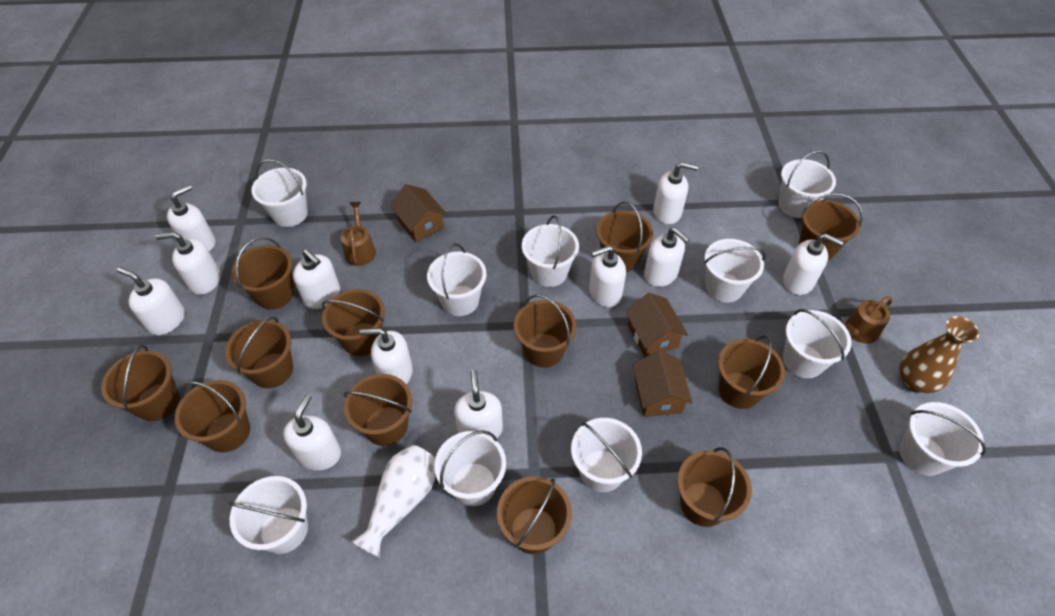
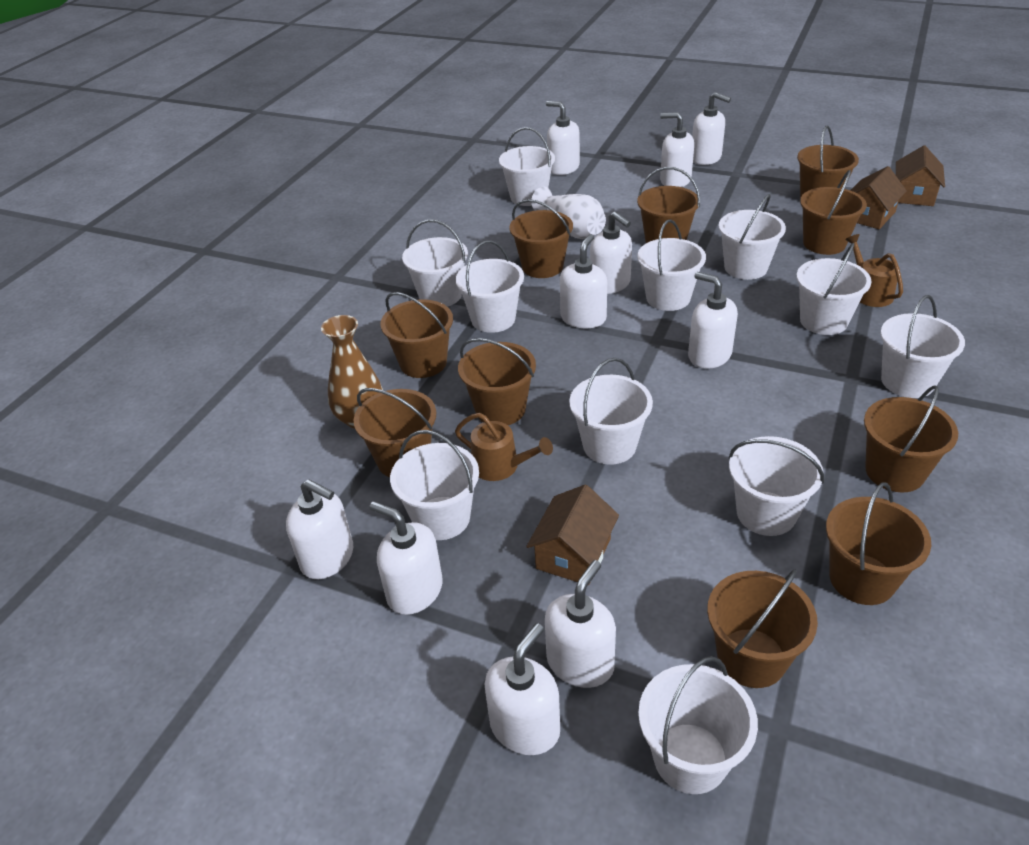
brown bucket: [101,345,180,421] [175,380,250,452] [225,317,293,388] [232,237,294,309] [322,289,385,356] [344,374,412,446] [497,476,572,554] [514,295,576,368] [596,202,653,272] [677,447,752,527] [718,335,785,409] [799,193,863,260] = 12 -> [353,388,436,477] [380,292,453,378] [458,338,536,425] [509,199,573,278] [637,167,700,243] [707,570,818,688] [797,126,859,198] [800,170,867,255] [826,482,931,605] [864,385,958,492] = 10
white bucket: [228,476,308,554] [251,159,308,227] [427,243,486,316] [434,430,506,506] [522,215,579,287] [571,418,642,492] [704,239,766,303] [779,150,836,218] [783,309,852,378] [899,402,986,476] = 10 -> [390,430,479,540] [402,219,468,307] [456,241,524,333] [499,127,555,206] [569,358,653,465] [637,219,706,311] [638,656,758,794] [719,194,786,280] [729,436,824,536] [796,243,872,335] [880,295,965,398] = 11
white soap dispenser: [117,267,185,335] [155,232,220,295] [167,185,215,251] [283,394,341,470] [293,249,340,309] [360,328,413,384] [454,370,503,438] [589,246,626,307] [644,227,690,287] [653,162,698,224] [783,234,844,295] = 11 -> [286,479,353,579] [370,501,443,615] [485,623,560,755] [545,560,616,688] [546,101,580,175] [560,234,607,328] [590,211,632,294] [660,112,694,187] [688,272,738,369] [692,92,731,165] = 10

